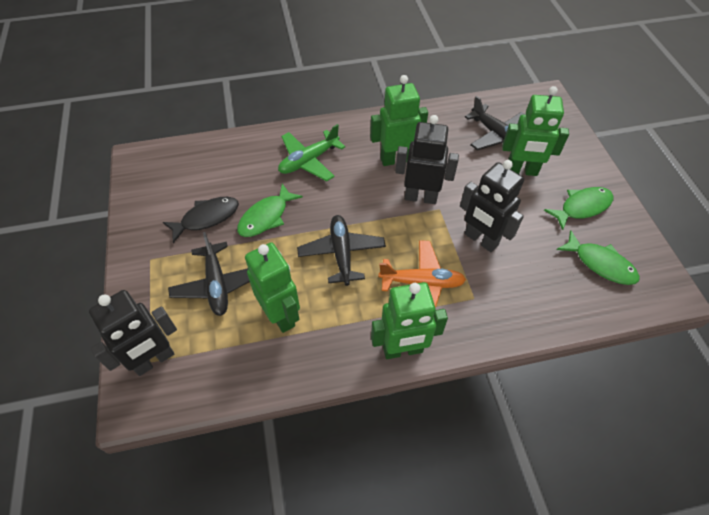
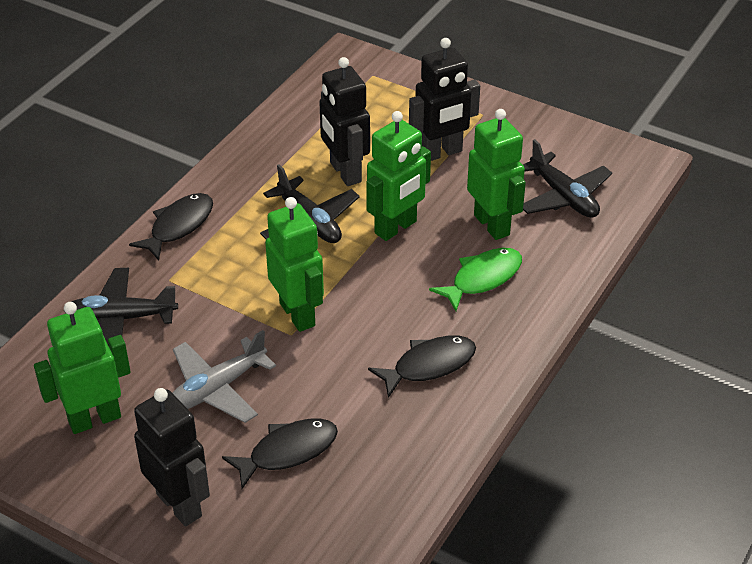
black fish: [163,197,239,243] = 1 -> [129,193,213,261] [222,418,338,489] [368,336,476,398] = 3
green fish: [237,183,303,237] [544,187,613,230] [557,230,640,285] = 3 -> [429,248,522,311] = 1
green plane: [278,124,345,181] = 1 -> none = 0
grey plane: none = 0 -> [172,330,276,423] = 1
orange plane: [379,240,466,308] = 1 -> none = 0

